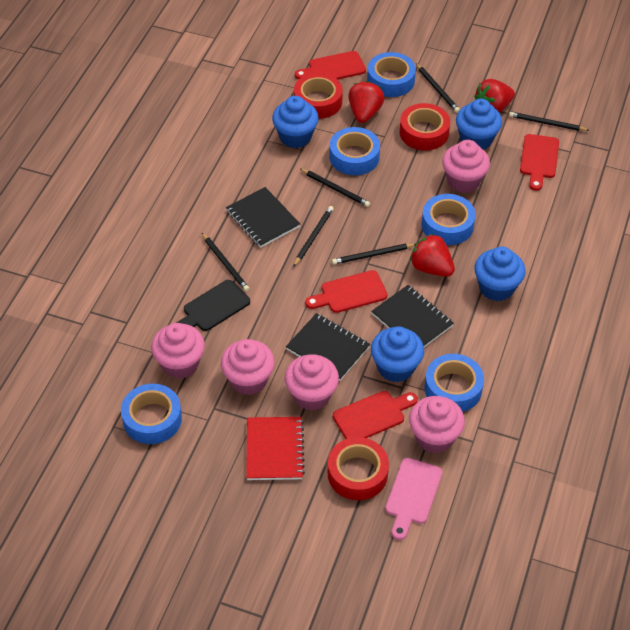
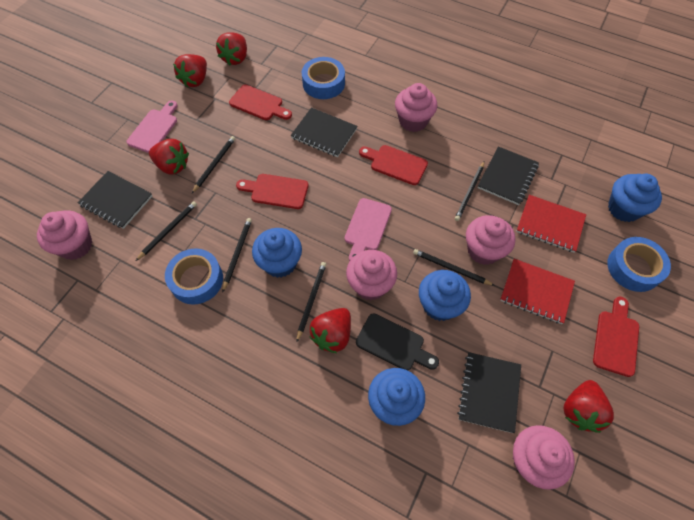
black notebook: [226,187,300,248] [286,313,370,381] [371,285,454,347] = 3 -> [78,171,152,229] [291,107,357,157] [457,352,521,433] [478,146,539,205] = 4
blue tape: [121,384,182,444] [329,127,380,175] [367,52,416,97] [421,194,476,245] [424,354,484,412] = 5 -> [165,248,223,305] [302,57,345,99] [607,237,671,292] = 3
pink cutting board: [385,458,442,540] = 1 -> [126,100,177,153] [344,198,392,261] = 2
red notebook: [246,417,305,480] = 1 -> [500,259,575,324] [516,195,586,253] = 2
red strawberry: [348,81,385,123] [410,234,455,277] [474,79,515,113] = 3 -> [149,139,189,175] [173,54,207,88] [216,32,247,65] [309,308,351,353] [564,380,614,433] = 5
red tape: [294,73,343,119] [328,437,389,500] [400,103,450,151] = 3 -> none = 0

